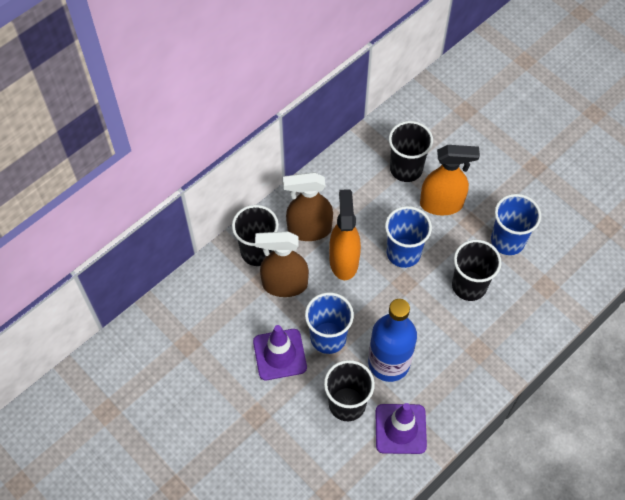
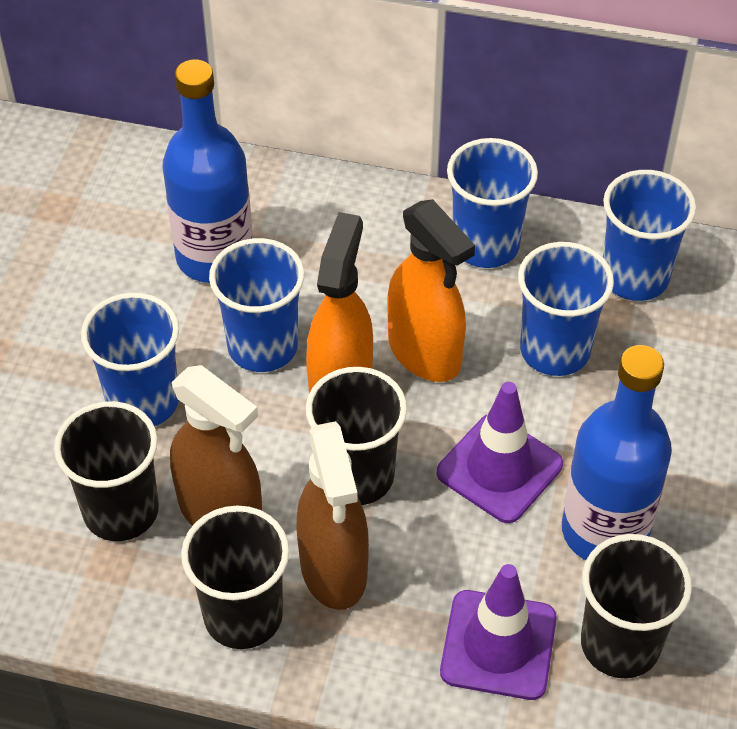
blue bottle: [368,299,417,382] = 1 -> [163,59,252,283] [562,345,672,560] = 2
blue cup: [305,292,354,354] [385,206,432,268] [491,194,541,255] = 3 -> [81,293,179,426] [209,238,305,372] [447,138,538,268] [518,242,614,376] [603,170,696,301] = 5

